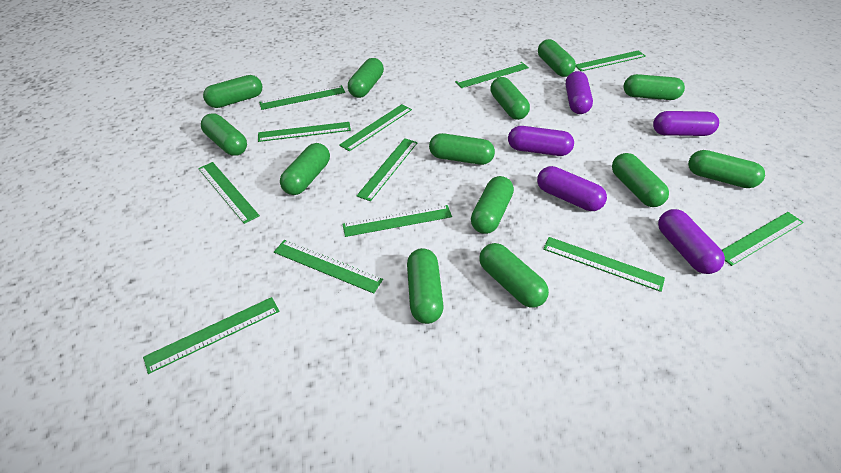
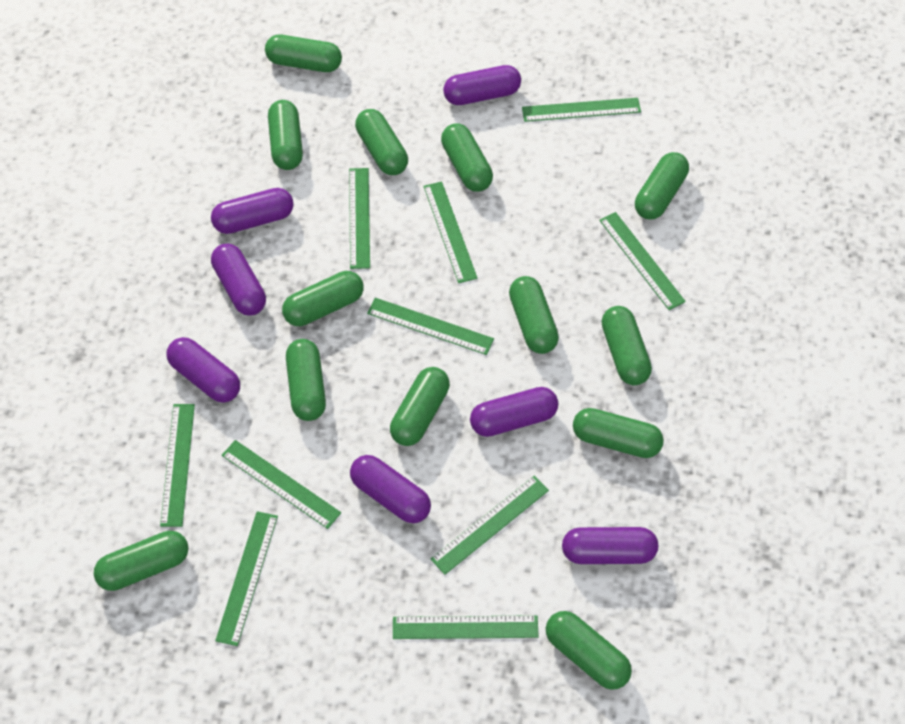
green ruler: [143,297,279,374] [198,162,260,224] [258,122,351,142] [259,85,345,110] [274,240,383,294] [339,104,412,152] [342,205,452,237] [356,138,418,201] [455,62,529,88] [543,237,665,292] [576,50,646,71] [722,212,804,266] = 12 -> [160,404,195,527] [215,511,278,646] [222,440,341,529] [349,168,370,269] [367,298,494,355] [393,615,539,639] [423,182,478,283] [430,475,549,575] [522,98,641,122] [599,212,686,310] = 10
purple capsule: [508,126,574,156] [537,166,607,211] [566,71,593,114] [653,111,719,136] [658,209,725,274] = 5 -> [167,337,240,403] [211,188,294,234] [211,244,266,316] [350,455,431,523] [443,65,521,105] [470,387,558,437] [562,527,658,564] = 7

